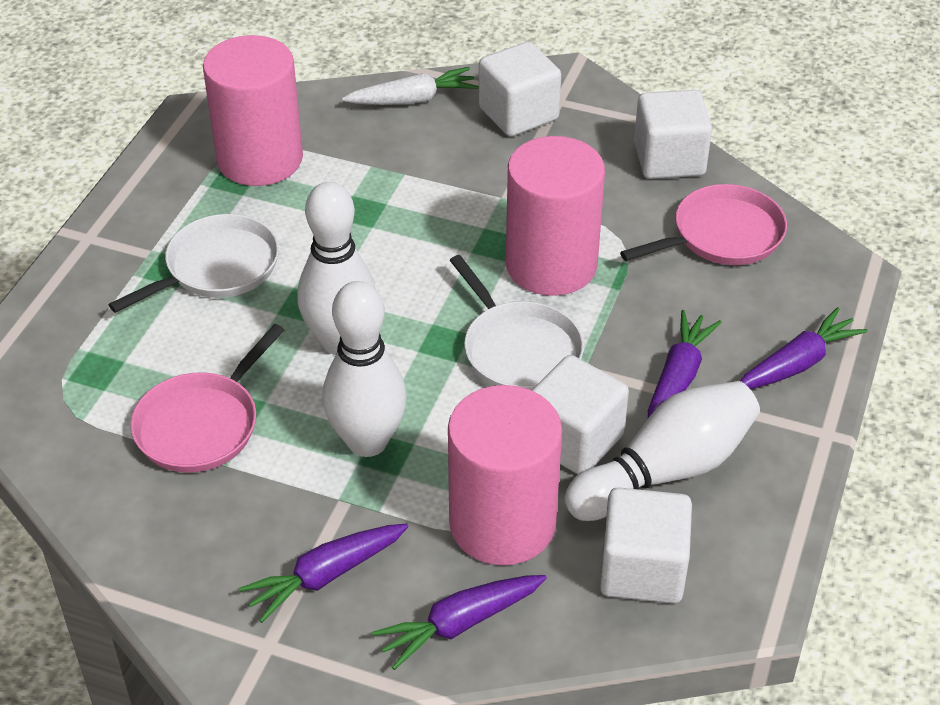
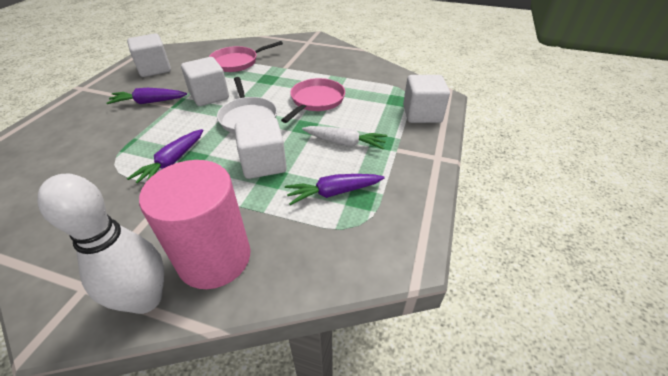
pink cylinder: [203,35,303,186] [448,385,562,565] [506,136,605,296] = 3 -> [139,160,250,289] = 1
purple carrot: [238,524,408,623] [372,575,547,670] [648,310,722,418] [740,307,868,389] = 4 -> [106,88,187,104] [127,129,203,183] [285,174,385,205] = 3
white bowling pin: [297,182,376,355] [323,281,407,457] [564,381,760,521] = 3 -> [38,174,164,314] = 1
white pan: [108,214,279,313] [449,255,584,390] = 2 -> [217,77,277,134] = 1

